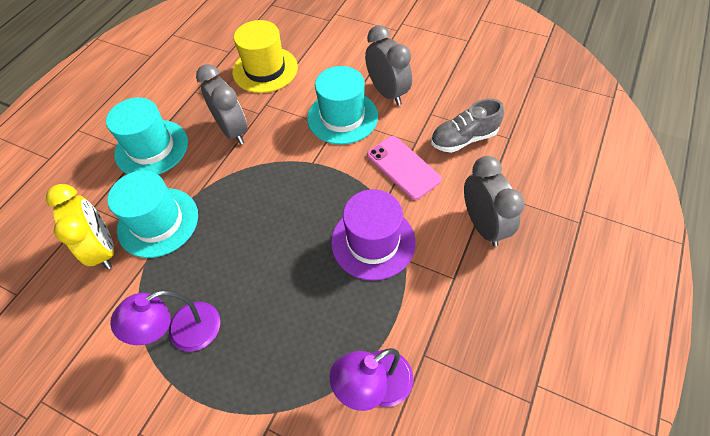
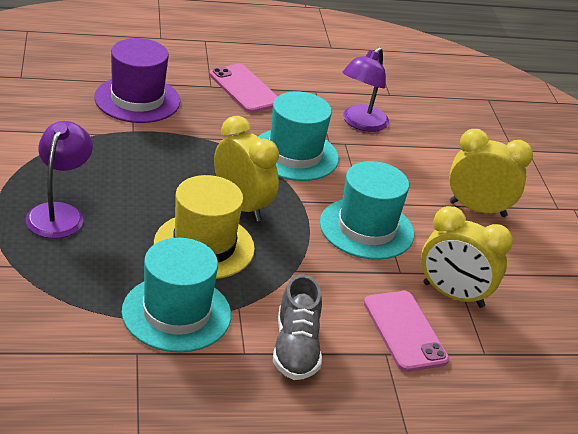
grey clock: [196,64,248,145] [365,25,412,105] [464,156,525,247] = 3 -> none = 0
pink phone: [367,136,442,200] = 1 -> [209,64,278,113] [364,291,449,372] = 2
yellow clock: [46,184,114,269] = 1 -> [214,116,279,222] [421,206,513,308] [449,129,533,217] = 3

